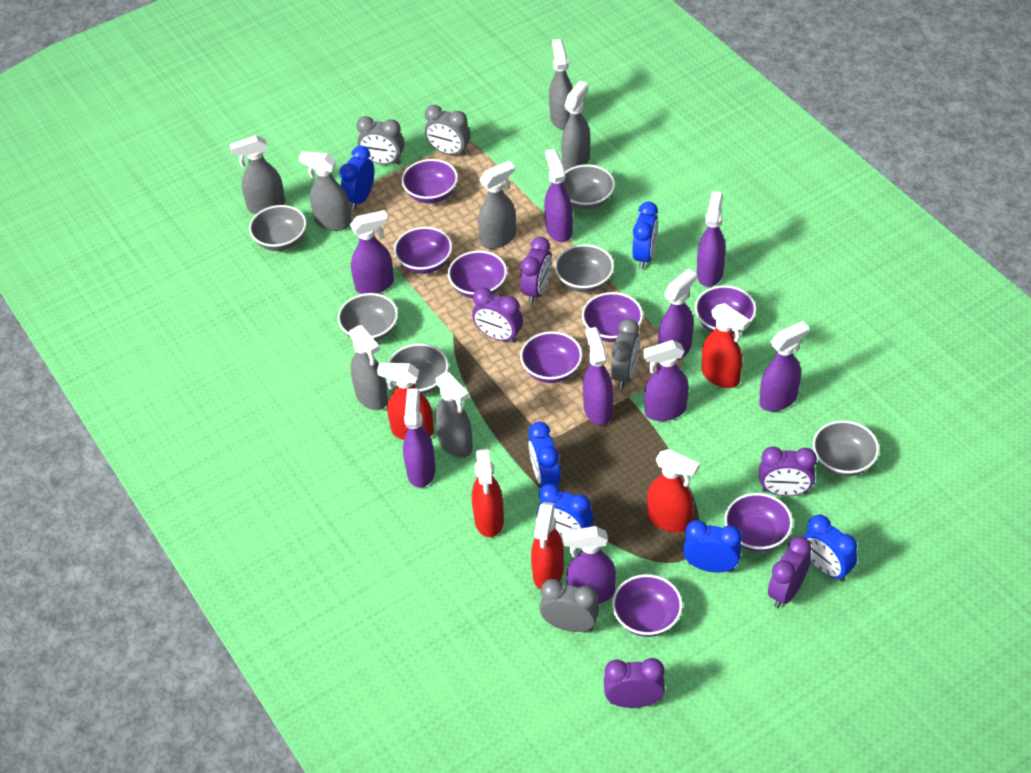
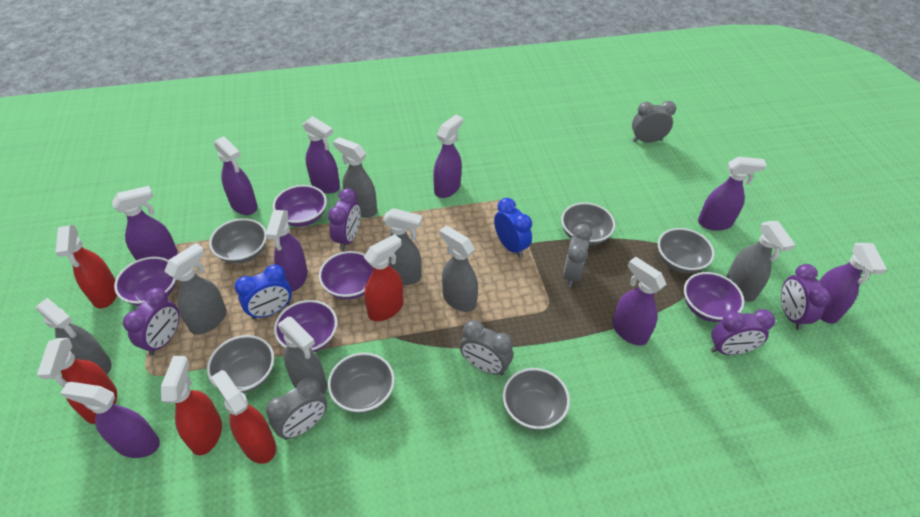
blue clock: [339,146,374,210] [529,422,561,487] [537,483,594,537] [632,202,658,269] [683,520,742,572] [804,514,857,582] = 6 -> [235,264,292,320] [494,198,532,257] = 2
purple bowl: [394,227,452,274] [401,159,458,203] [448,251,507,298] [520,331,582,383] [582,292,643,342] [612,574,683,637] [695,285,756,334] [724,493,793,552] = 8 -> [114,257,176,306] [273,185,327,227] [274,300,337,352] [319,251,373,300] [684,272,744,322] = 5
purple clock: [472,287,523,343] [520,237,552,304] [604,658,665,708] [759,446,817,496] [768,536,812,608] = 5 -> [123,288,179,356] [328,188,361,250] [710,309,775,355] [781,264,831,330] = 4

